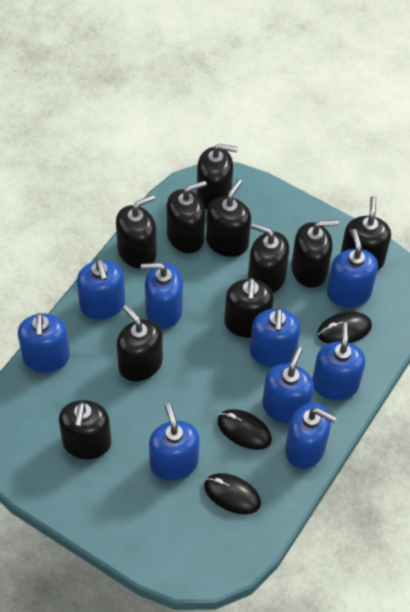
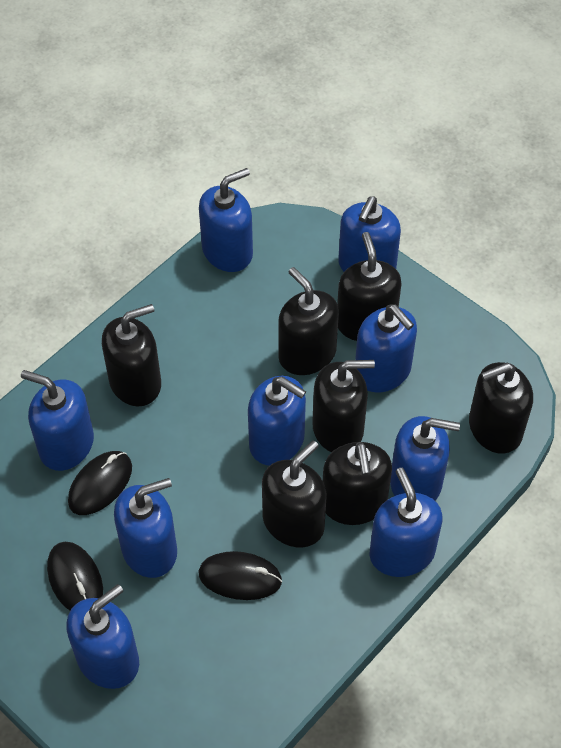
black soap dispenser: [59,400,111,459] [116,195,157,269] [117,305,163,381] [167,181,207,253] [197,144,238,210] [206,179,251,257] [224,278,274,338] [248,223,289,293] [291,220,339,288] [341,196,391,271] = 10 -> [102,304,161,406] [262,440,326,547] [278,267,339,375] [312,360,375,452] [323,442,392,525] [337,232,401,341] [469,362,533,454] = 7

